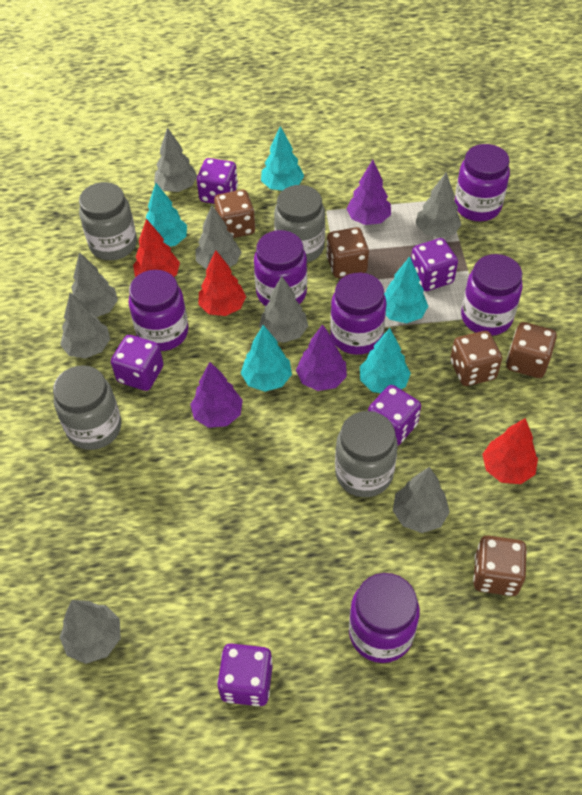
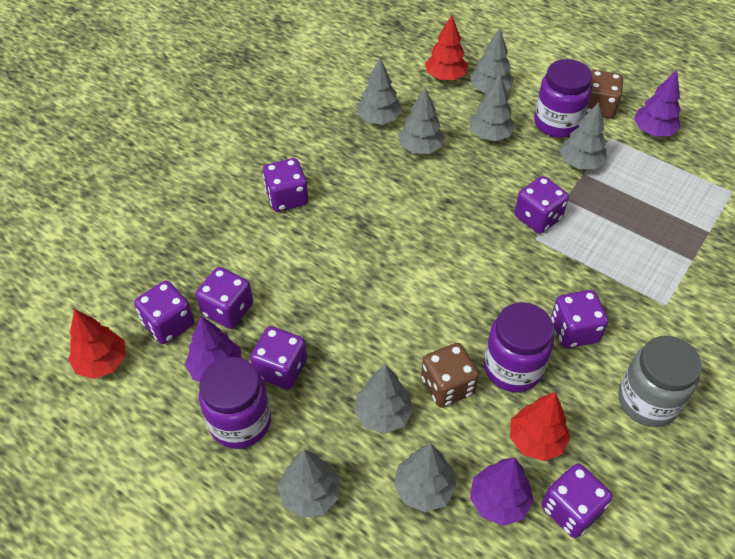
brown dice: [214,190,255,238] [326,227,369,278] [450,331,502,386] [473,536,527,596] [506,322,557,378] = 5 -> [421,343,479,407] [586,70,623,118] = 2
grey jar: [53,365,121,450] [79,182,137,260] [274,185,325,263] [335,411,398,497] = 4 -> [618,336,702,427] = 1
purple dice: [111,335,164,391] [197,158,238,204] [217,644,273,706] [368,385,421,446] [411,238,458,291] = 5 -> [134,281,194,344] [196,267,253,329] [250,326,307,390] [263,158,308,212] [515,176,569,234] [542,463,612,538] [551,290,608,348] = 7
purple jar: [129,270,188,351] [254,230,307,306] [330,273,387,355] [349,573,420,663] [455,144,510,221] [461,254,523,336] = 6 -> [199,357,271,449] [484,302,554,392] [534,59,592,138] = 3
turquoise tree: [146,183,187,247] [241,325,292,392] [261,126,304,191] [360,328,411,393] [384,257,428,323] = 5 -> none = 0

